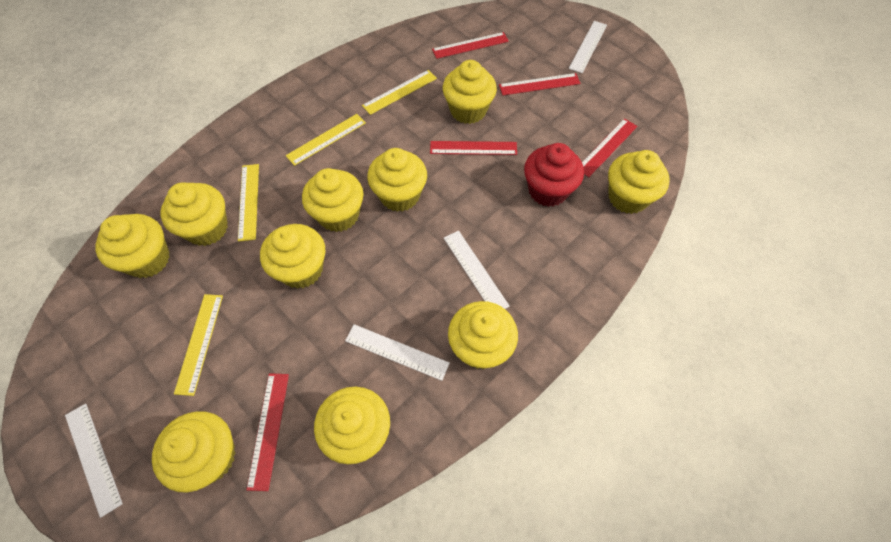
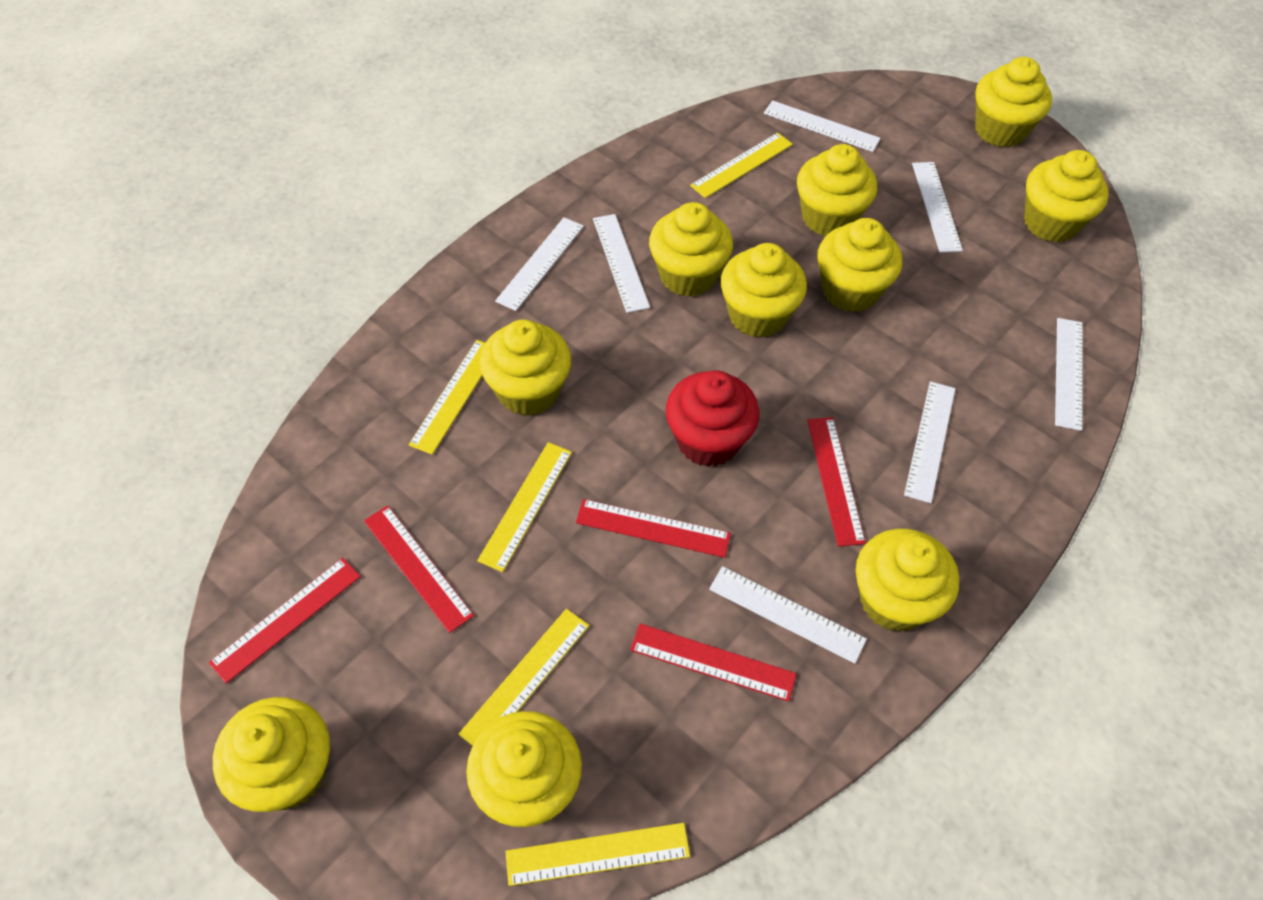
white ruler: [65,404,123,518] [345,324,450,381] [444,231,510,309] [569,21,607,73] = 4 -> [495,217,584,311] [593,214,650,313] [709,566,867,664] [764,100,881,152] [904,381,955,503] [912,162,963,252] [1055,318,1083,431] = 7
yellow ruler: [174,294,223,396] [238,164,259,242] [286,114,366,166] [362,70,437,115] = 4 -> [409,340,485,455] [459,609,589,746] [477,442,572,572] [505,823,690,886] [690,132,793,198] = 5

